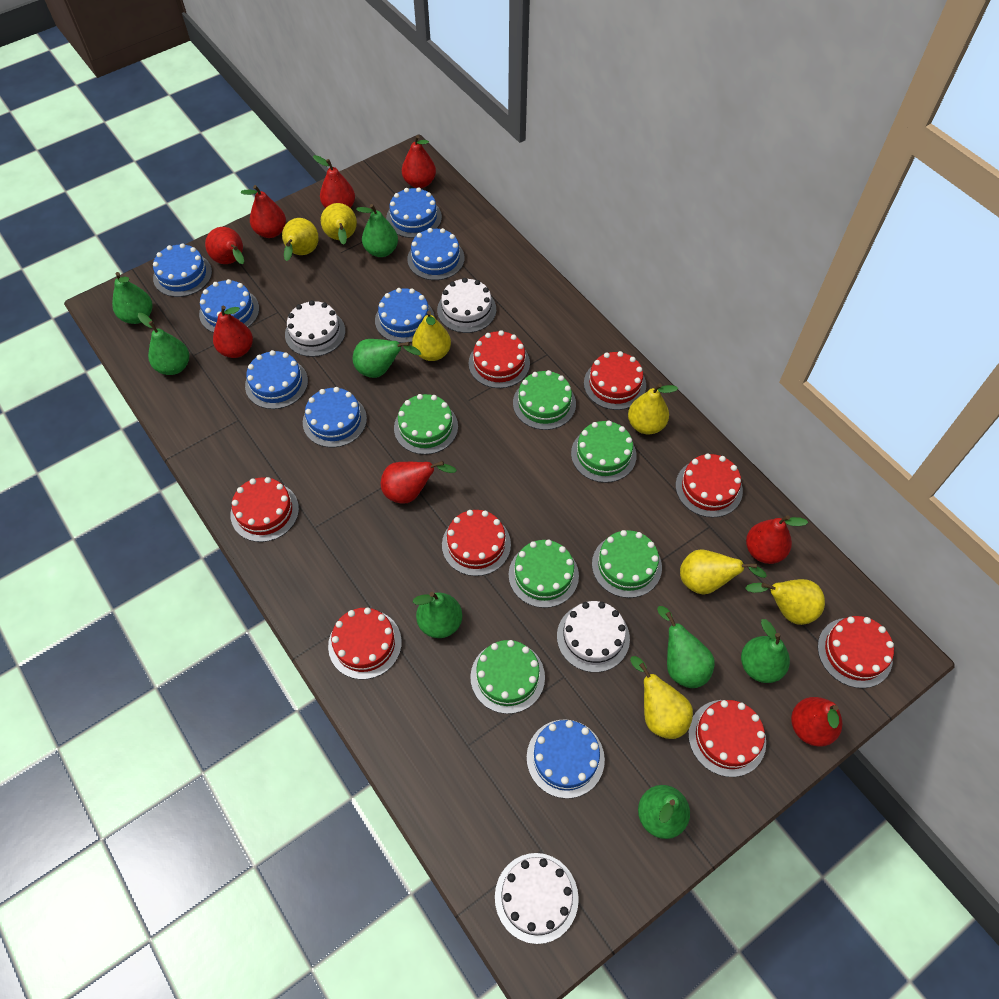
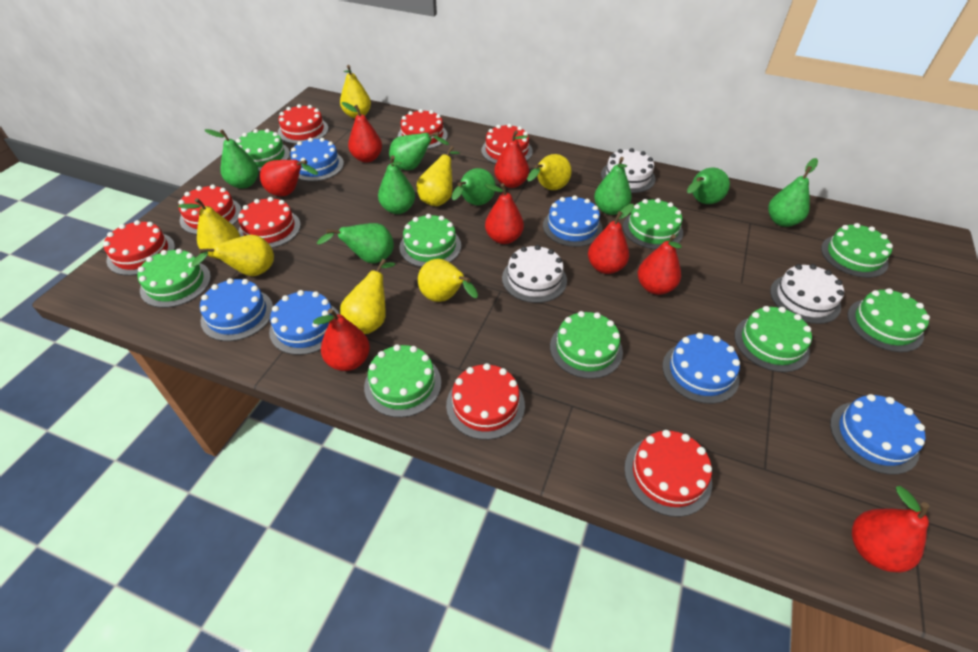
blue cake: [153,243,212,297] [199,279,259,333] [245,350,308,409] [303,387,367,448] [375,288,434,343] [386,187,442,238] [407,228,464,280] [527,719,605,799] = 8 -> [200,278,273,341] [269,290,339,355] [290,138,344,181] [543,195,602,247] [663,333,740,404] [830,394,926,475] = 6
green cake: [394,394,458,455] [470,640,545,714] [509,540,579,608] [513,370,576,430] [571,420,637,483] [592,530,662,598] = 6 -> [138,249,211,308] [236,129,290,172] [364,344,441,417] [399,214,461,267] [550,311,623,379] [623,198,683,249] [734,306,812,372] [821,223,893,278] [847,288,930,352] = 9
white cake: [285,300,345,357] [437,278,496,333] [495,853,579,944] [557,601,630,672] = 4 -> [502,245,567,303] [601,148,655,193] [770,264,844,324] = 3

